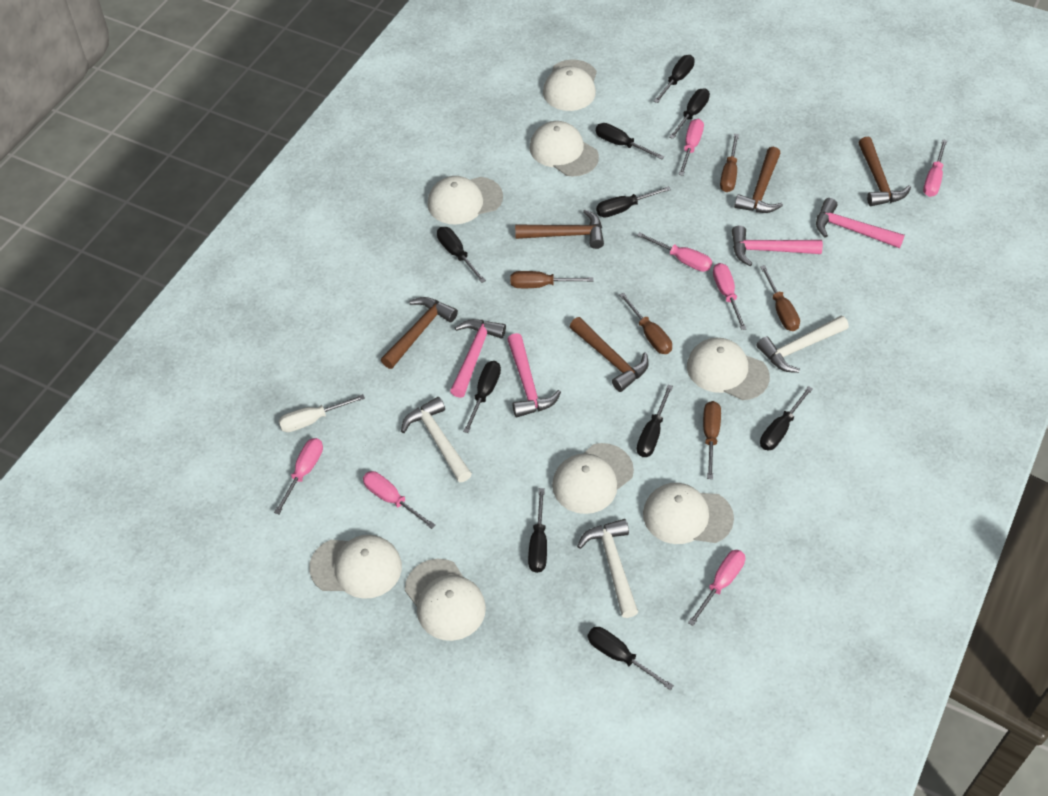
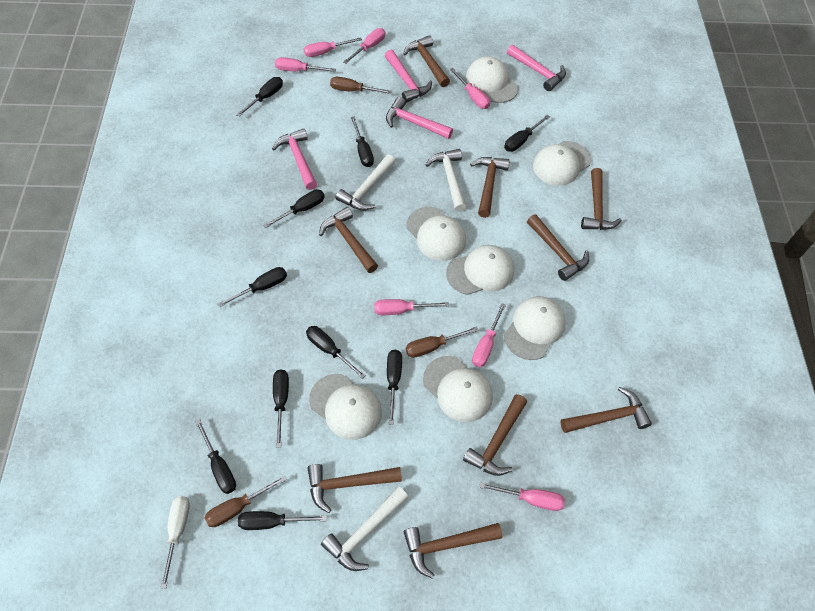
brown hammer: [381,297,458,369] [515,209,604,249] [570,317,649,392] [734,147,783,213] [858,137,911,206] = 5 -> [308,464,402,513] [319,207,378,273] [404,35,450,87] [404,523,503,578] [463,394,527,476] [470,157,510,218] [527,214,589,281] [560,387,652,433] [581,168,622,230] = 9
brown screwdriver: [511,271,594,288] [619,293,672,354] [703,401,721,479] [720,134,739,192] [760,265,800,331] = 5 -> [204,475,287,527] [330,77,392,94] [406,326,478,358] = 3
white cap: [309,535,402,599] [405,559,486,641] [427,176,503,224] [529,121,599,177] [543,59,597,111] [552,443,634,514] [643,483,734,544] [687,338,770,400] = 8 -> [309,374,382,440] [407,207,466,261] [423,356,493,422] [446,245,514,295] [466,56,518,103] [504,296,566,360] [533,141,591,185] = 7

